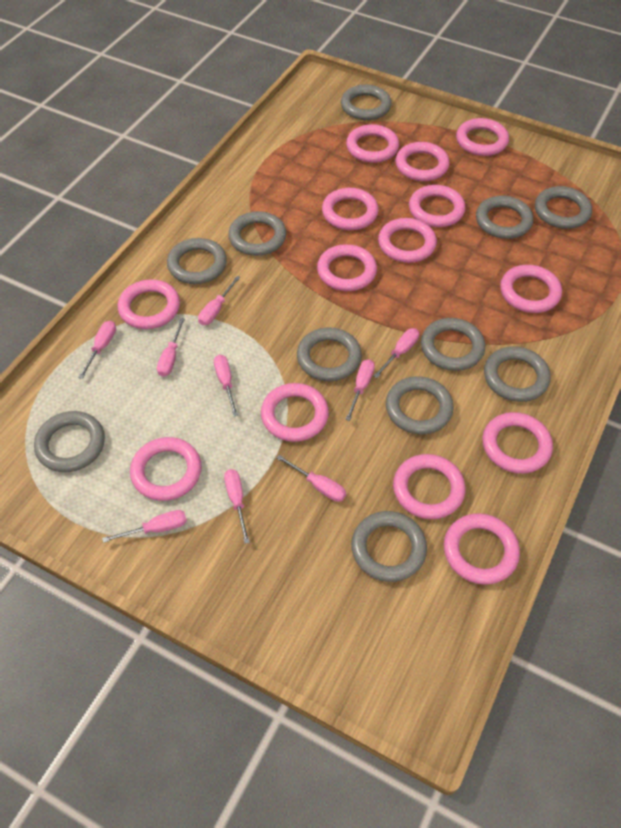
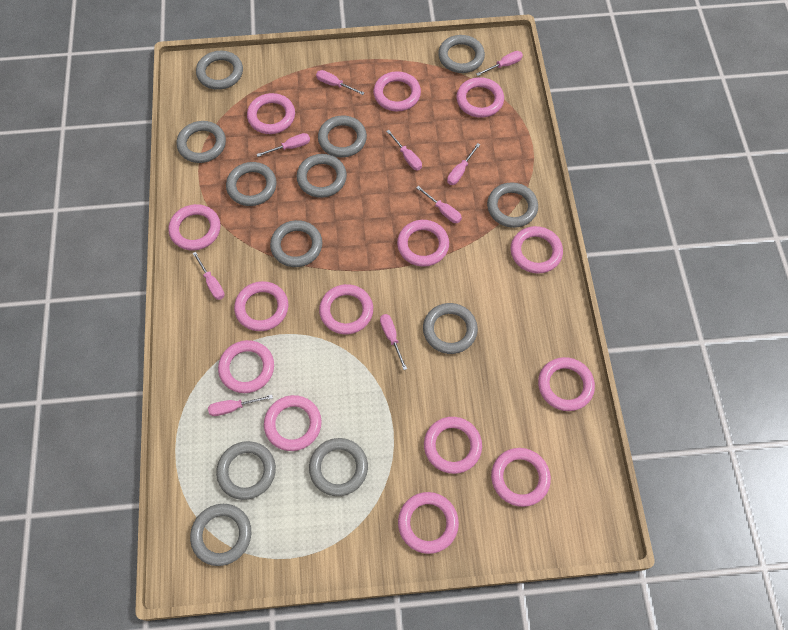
grey ring: [34,411,105,472] [167,238,227,284] [228,211,287,256] [297,328,362,381] [341,84,392,120] [351,511,427,582] [386,376,454,434] [421,318,485,371] [476,196,533,239] [484,347,551,402] [535,186,592,229] = 11 -> [177,121,226,163] [190,504,251,566] [196,51,243,90] [216,441,276,500] [226,162,277,206] [270,220,322,267] [297,154,347,198] [309,438,368,496] [318,115,367,157] [423,303,478,354] [438,35,485,73] [487,182,538,228] = 12

